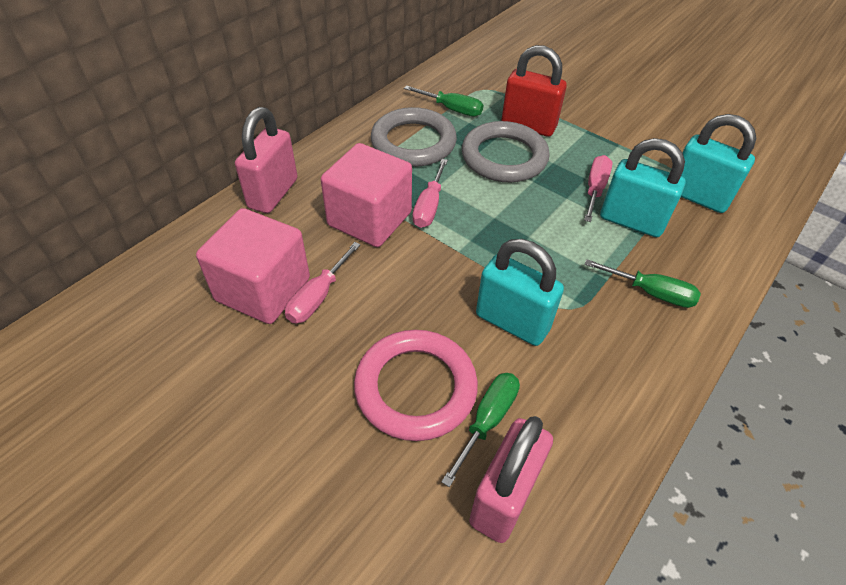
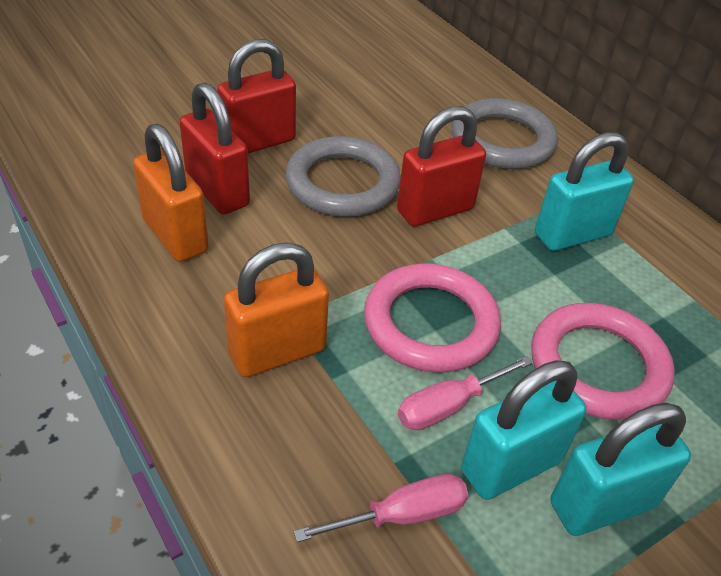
green screwdriver: [404,85,483,116] [441,373,520,487] [585,259,701,308] = 3 -> none = 0
orange padlock: none = 0 -> [133,124,209,262] [224,242,329,377] = 2
pink cube: [196,208,310,324] [321,143,412,247] = 2 -> none = 0
pink padlock: [235,107,298,213] [469,416,553,543] = 2 -> none = 0
pink ring: [354,330,478,441] = 1 -> [364,264,501,373] [531,303,675,420] = 2
pink screwdriver: [285,242,360,323] [413,159,448,228] [584,155,613,222] = 3 -> [294,474,469,542] [398,356,532,430] = 2
red padlock: [501,45,567,137] = 1 -> [179,82,250,214] [217,39,296,154] [397,106,486,226] = 3

